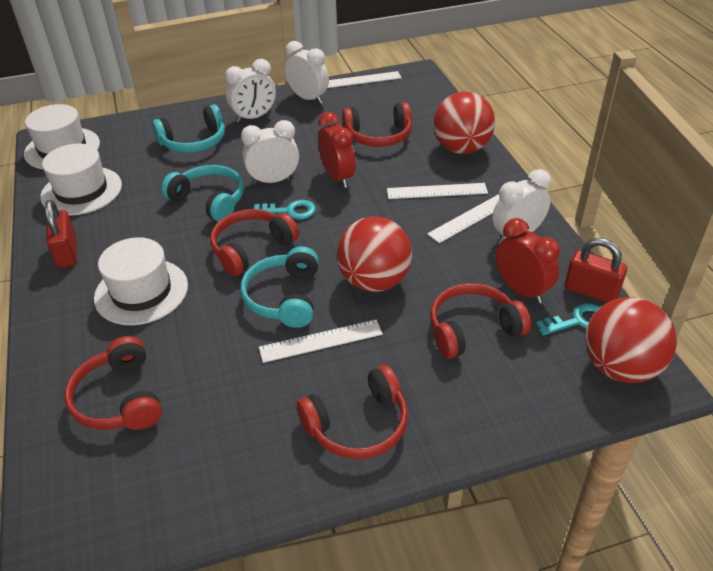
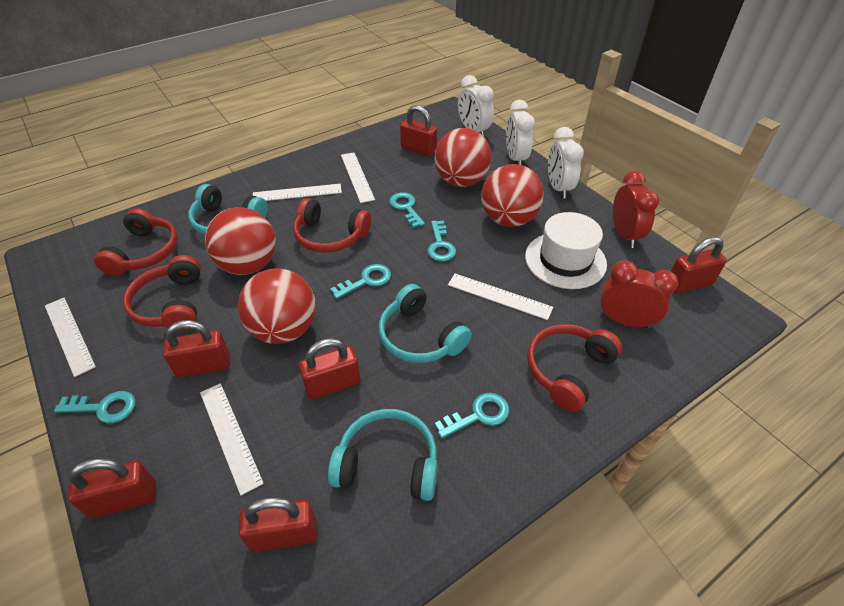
red ball: [337,216,412,292] [433,91,495,154] [585,297,677,383] = 3 -> [205,207,276,275] [238,268,316,344] [434,128,492,187] [481,164,544,227] = 4
red headphones: [65,336,162,430] [210,209,299,276] [297,365,408,459] [342,102,412,147] [430,283,531,359] = 5 -> [94,208,178,276] [123,255,201,331] [293,198,371,253] [527,324,622,412] = 4
red padlock: [45,200,77,268] [565,238,627,303] = 2 -> [68,458,156,519] [163,320,230,378] [239,497,317,552] [299,338,361,399] [400,105,437,157] [671,237,727,293] = 6
turquoise key: [255,200,316,219] [536,303,600,335] = 2 -> [54,391,136,423] [330,264,391,299] [389,192,425,228] [427,221,456,261] [435,393,509,439] = 5
white clock: [225,59,276,123] [241,120,299,185] [285,41,329,104] [492,169,551,244] = 4 -> [458,75,494,137] [506,100,535,165] [548,127,584,198] = 3
white hat: [24,104,100,169] [40,143,122,216] [94,237,188,325] = 3 -> [525,212,607,289] = 1
white ruler: [259,320,383,363] [328,71,402,88] [387,183,488,199] [427,194,500,243] = 4 -> [45,298,96,377] [200,383,264,496] [253,184,342,201] [341,152,375,203] [448,273,553,320] = 5

